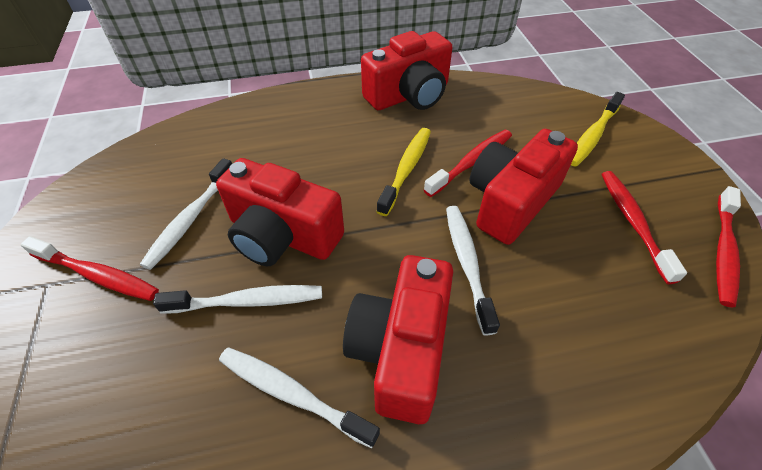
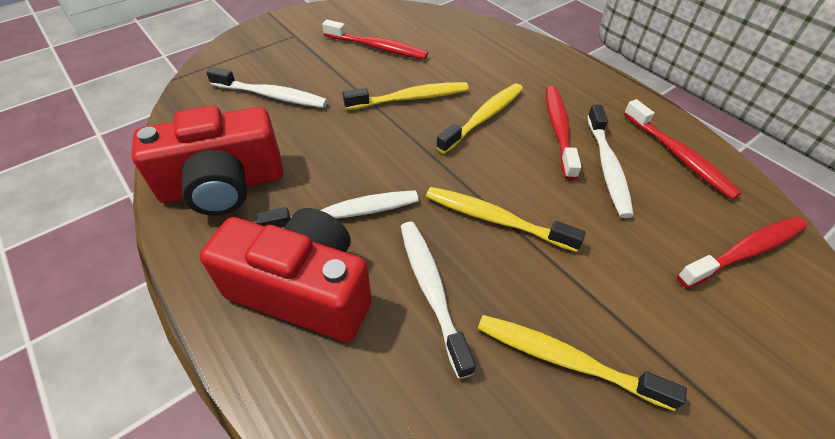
red camera: [216,158,344,266] [343,255,453,424] [361,31,453,110] [470,129,578,245] = 4 -> [132,106,283,216] [199,208,372,342] = 2
yellow toothbrush: [376,128,431,216] [571,92,625,166] = 2 -> [343,82,469,110] [426,187,586,252] [436,83,523,154] [478,315,687,411] = 4

